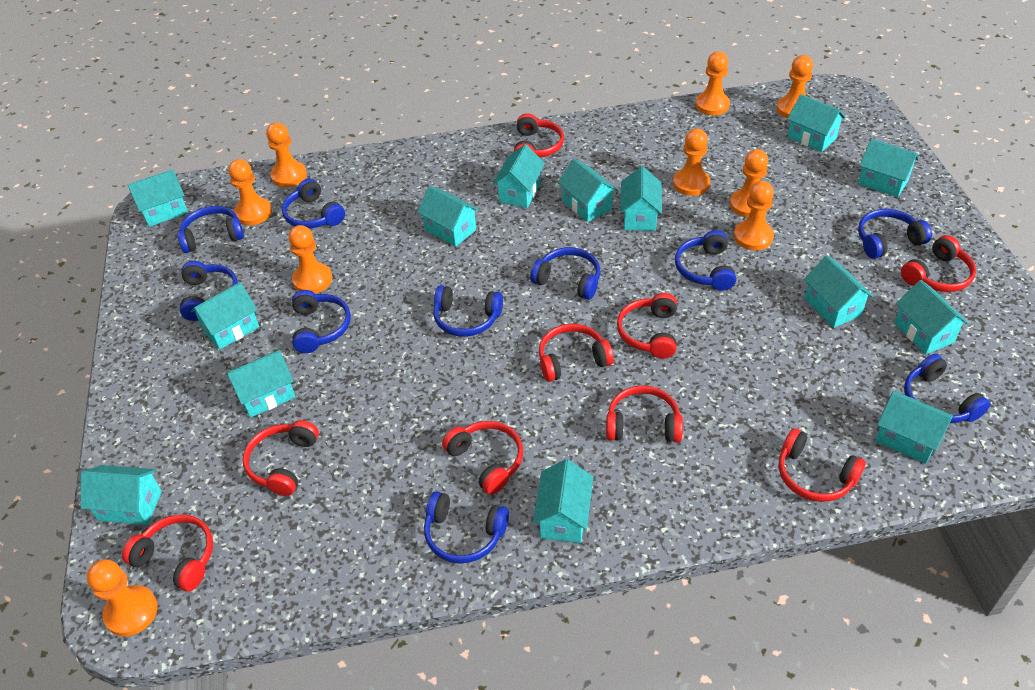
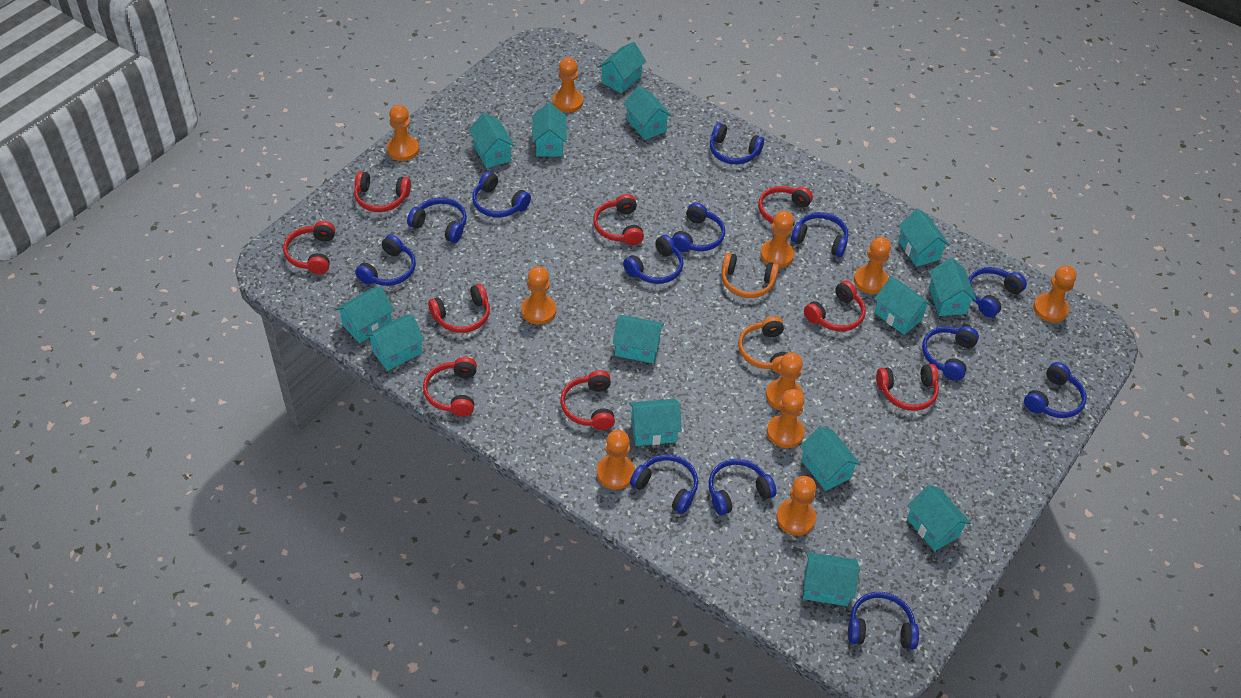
blue headphones: [177,206,244,253] [180,261,238,321] [282,179,345,229] [292,290,351,353] [424,491,509,563] [433,285,503,337] [530,247,600,300] [675,230,736,291] [858,209,932,259] [904,354,990,423] = 10 -> [355,235,416,286] [407,197,467,243] [472,171,531,217] [623,235,683,284] [630,454,698,514] [672,203,725,252] [708,459,777,515] [710,123,764,164] [791,212,848,257] [848,592,919,650] [922,326,979,381] [968,267,1027,317] [1024,362,1087,418] = 13
orange headphones: none = 0 -> [722,253,779,298] [738,316,787,373] = 2
orange pawn: [86,559,158,636] [228,159,272,225] [266,122,307,187] [288,225,332,294] [673,129,710,196] [695,51,730,115] [730,149,768,217] [734,181,774,250] [776,55,813,118] = 9 -> [387,104,419,161] [521,266,556,325] [553,57,583,113] [597,430,635,490] [760,211,794,268] [766,352,803,410] [767,389,805,448] [776,476,816,536] [854,237,891,294] [1033,265,1077,323] = 10

